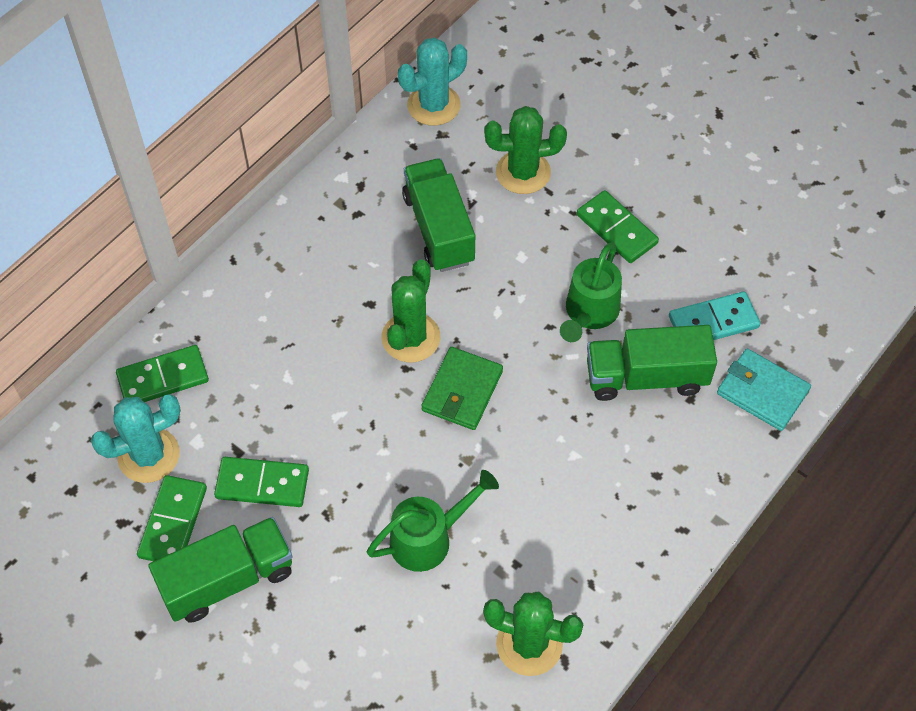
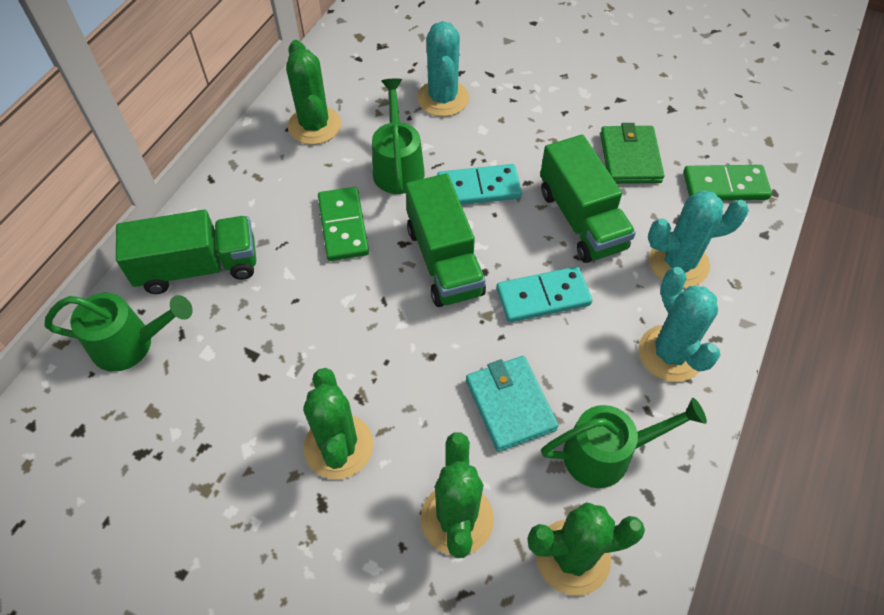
green cactus: [382,259,441,363] [483,592,584,676] [484,106,567,194] = 3 -> [286,40,341,145] [303,368,373,479] [421,432,494,558] [527,502,645,596] = 4
green domino: [116,345,209,402] [137,475,207,561] [214,457,309,507] [577,190,659,263] = 4 -> [318,187,369,261] [683,165,772,201] = 2
green watering can: [367,470,499,572] [560,242,622,342] = 2 -> [44,293,193,372] [372,79,425,194] [541,398,707,488] = 3
turquoise cactus: [91,394,181,483] [398,37,467,126] = 2 -> [417,21,469,117] [638,267,720,382] [648,190,749,288] = 3
turquoise domino: [669,291,760,340] = 1 -> [437,164,522,205] [496,266,592,322] = 2

